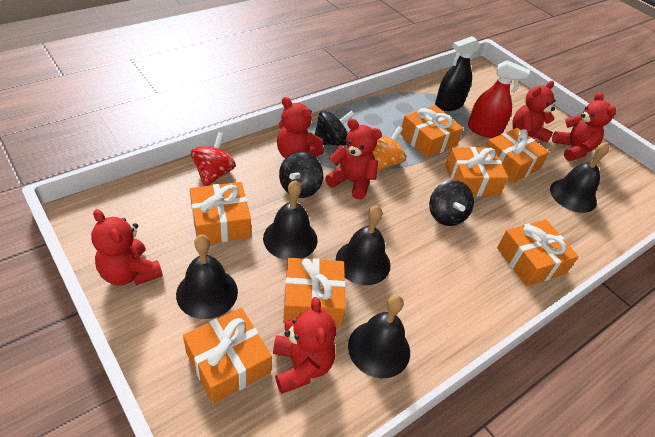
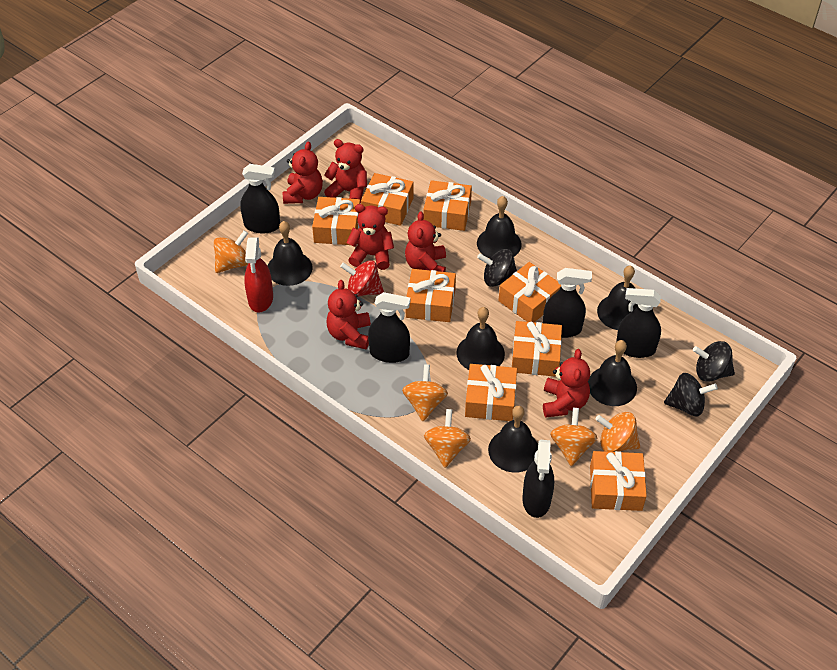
black bell: [176,235,238,319] [263,180,318,260] [336,205,391,285] [348,295,410,378] [550,142,609,213] = 5 -> [268,221,312,286] [456,307,505,370] [477,196,522,258] [488,406,538,473] [588,340,637,406] [597,265,638,330] = 6
black spray bottle: [435,36,480,111] = 1 -> [240,164,280,233] [368,292,410,363] [522,440,554,518] [543,268,592,338] [616,288,661,358] = 5
orange gift: [183,308,272,404] [190,182,251,244] [283,258,346,327] [400,105,463,158] [445,147,508,196] [485,128,549,183] [497,219,579,286] = 7 -> [312,197,360,245] [361,173,414,226] [406,269,456,322] [423,180,472,231] [465,364,517,421] [498,262,561,322] [512,321,562,377] [590,451,647,511] = 8
orange spinning top: [373,126,406,172] = 1 -> [214,230,248,273] [402,364,448,421] [424,409,471,468] [550,408,597,466] [596,412,640,452] = 5

